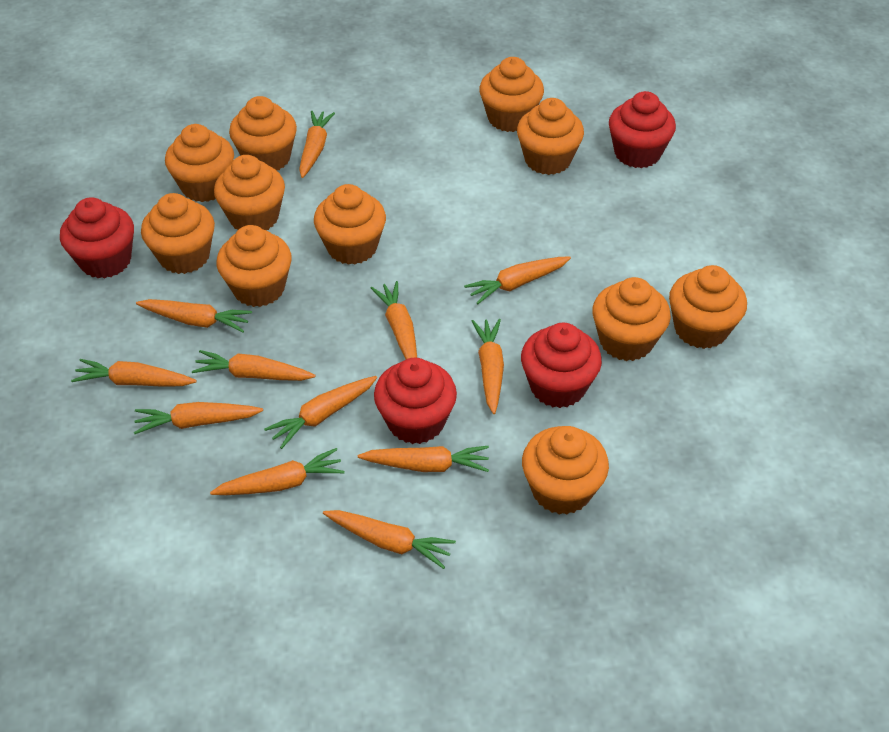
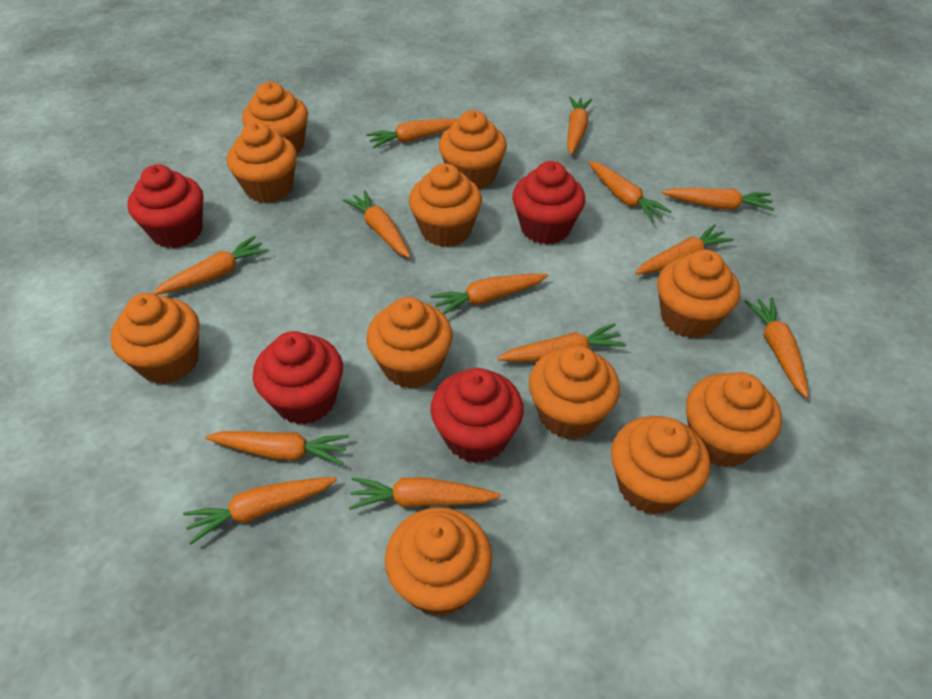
orange carrot: [71,359,197,386] [134,402,263,434] [136,299,252,332] [192,350,316,381] [210,448,345,495] [264,376,377,449] [299,111,335,178] [323,510,456,569] [358,446,489,472] [371,281,417,359] [464,256,571,304] [472,319,504,414] = 12 -> [153,236,268,295] [183,477,337,545] [206,431,349,465] [342,190,411,258] [349,477,501,510] [366,119,458,148] [430,273,548,314] [497,323,626,362] [567,96,592,155] [589,161,671,222] [635,224,734,275] [662,188,774,211] [744,297,809,398] = 13

